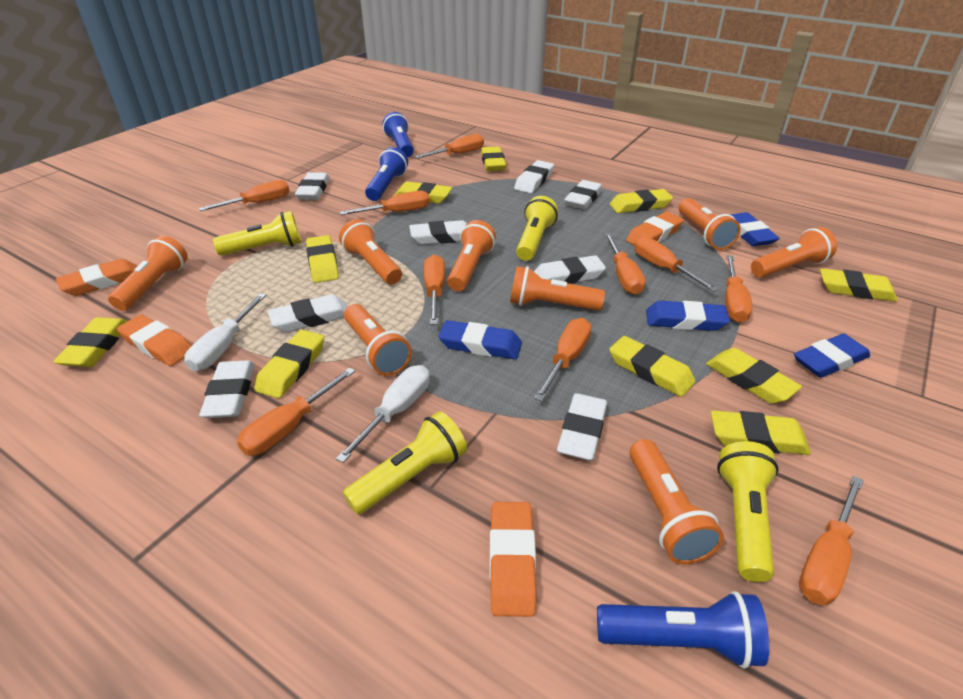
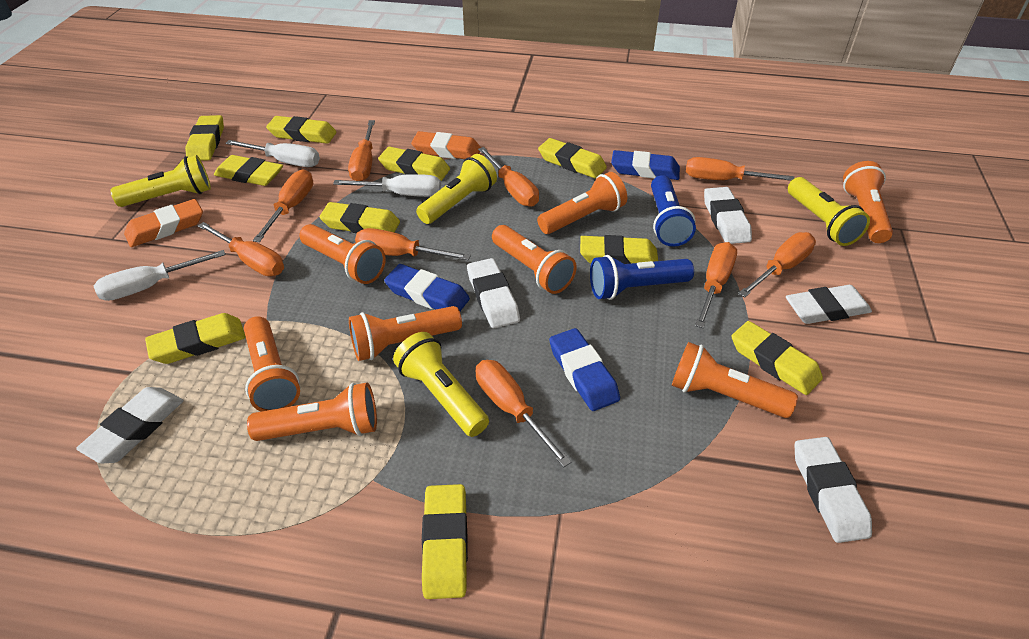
blue eraser: [438,320,522,359] [646,301,730,331] [730,212,780,246] [794,334,870,378] = 4 -> [384,264,470,311] [549,328,620,411] [611,150,680,180] = 3
blue flashlight: [365,147,408,201] [382,112,414,157] [597,591,769,669] = 3 -> [590,255,694,300] [651,175,696,247] = 2
orange eraser: [56,259,137,296] [117,315,192,366] [490,502,536,617] [626,212,684,245] = 4 -> [124,199,203,247] [411,131,481,159] = 2
orange screwdriver: [199,180,289,211] [237,367,355,456] [339,191,430,215] [415,134,484,158] [424,254,445,325] [534,318,592,401] [604,233,646,295] [634,236,719,292] [725,255,753,322] [799,476,864,606] = 10 -> [198,222,284,276] [253,169,313,242] [348,120,375,181] [355,228,471,260] [476,360,571,467] [478,147,539,207] [686,157,794,181] [695,242,737,328] [738,232,816,297] = 9
white eraser: [199,360,255,418] [268,294,347,332] [295,172,330,200] [409,220,467,245] [514,160,554,193] [534,255,606,284] [557,393,607,461] [564,180,603,209] = 8 -> [76,387,184,464] [467,258,520,328] [704,187,752,244] [786,285,872,324] [794,437,872,543] = 5
white screwdriver: [184,293,266,371] [336,365,430,463] = 2 -> [94,250,226,301] [226,140,320,167] [333,174,441,197] = 3

